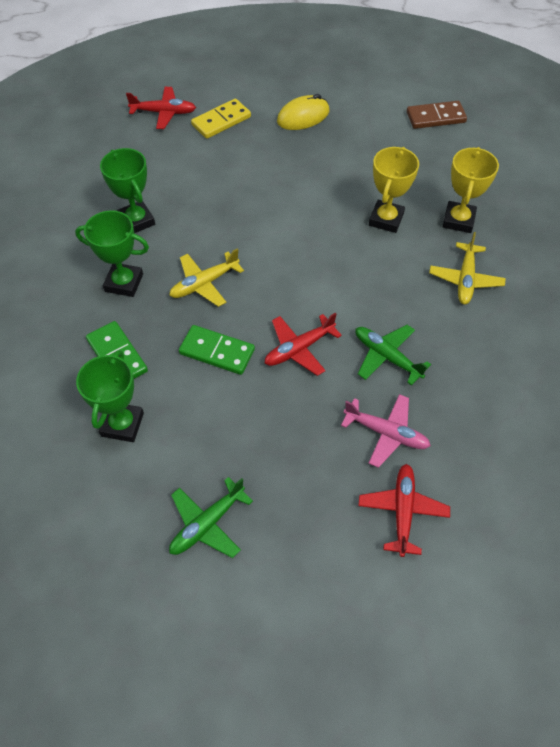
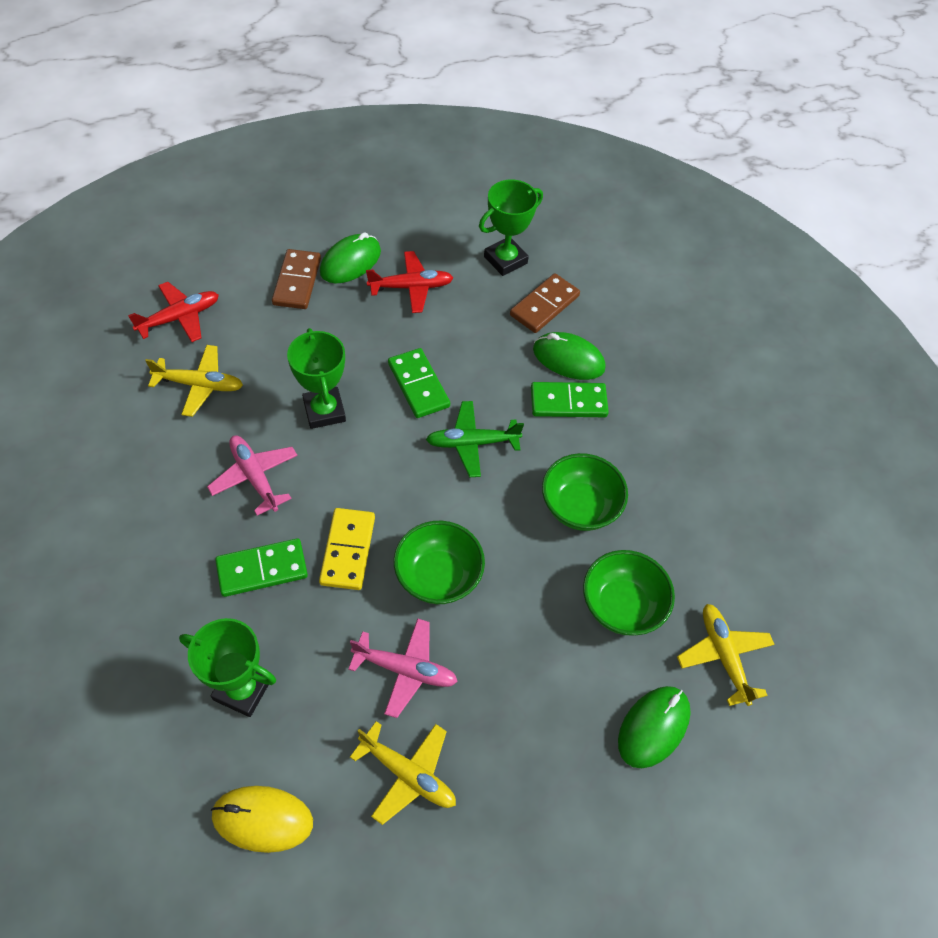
brown domino: [407,101,467,129] = 1 -> [272,249,321,309] [510,273,580,333] = 2
green bowl: none = 0 -> [394,521,485,604] [542,453,628,531] [583,550,675,635] = 3
green domino: [86,321,148,379] [179,325,255,375] = 2 -> [215,538,308,597] [388,348,450,418] [531,382,609,417] = 3
green mouse: none = 0 -> [320,232,381,283] [533,332,605,380] [618,686,691,768] = 3
green plane: [169,477,253,558] [355,325,431,386] = 2 -> [426,401,524,477] = 1
pink plane: [341,394,431,468] = 1 -> [207,435,298,516] [348,618,458,718] = 2
red plane: [126,87,196,129] [264,313,342,376] [358,464,450,557] = 3 -> [128,282,219,342] [366,251,453,313] = 2
yellow plane: [169,249,244,307] [429,232,506,305] = 2 -> [145,345,243,417] [350,721,456,825] [677,604,775,706] = 3
yellow trophy: [369,147,419,233] [443,147,499,233] = 2 -> none = 0

